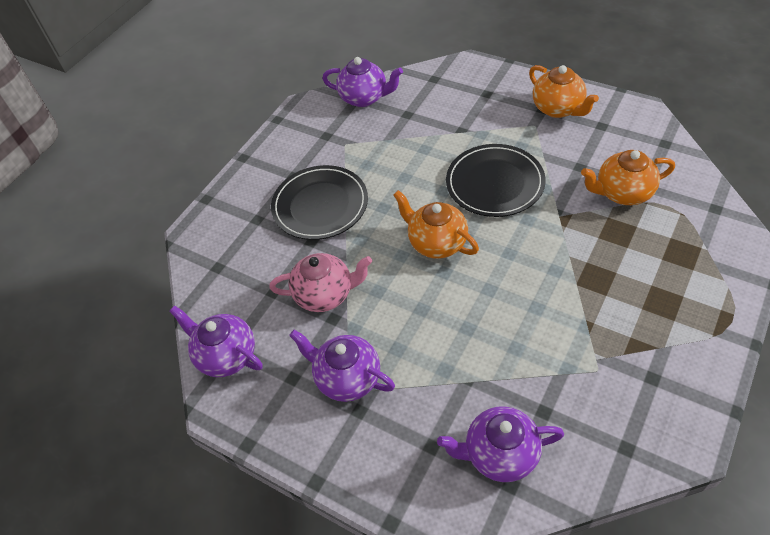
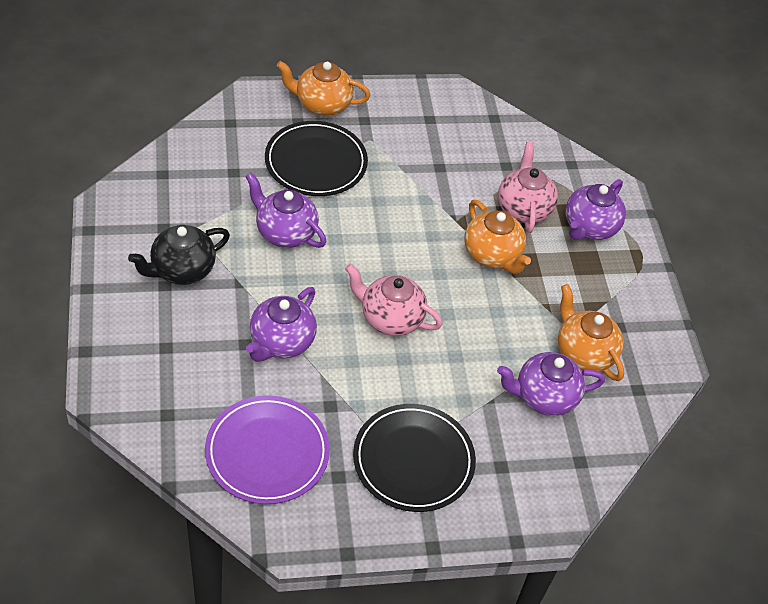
black teapot: none = 0 -> [128,225,230,285] = 1
pink teapot: [269,253,372,312] = 1 -> [345,264,443,336] [498,142,558,233] = 2
purple plate: none = 0 -> [205,395,330,504] = 1

